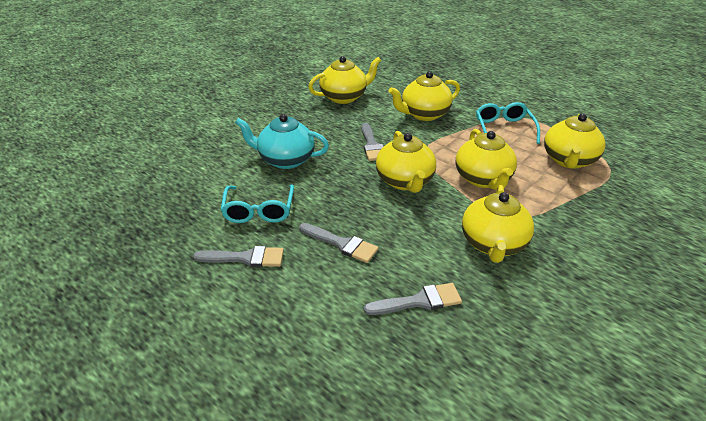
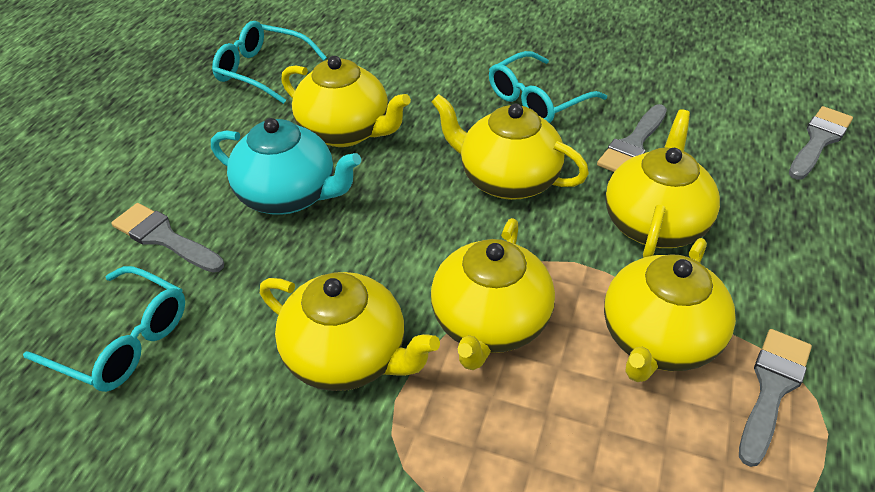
turquoise glasses: [221,184,294,223] [476,102,540,144] = 2 -> [23,266,185,392] [212,21,327,104] [489,51,607,123] = 3

